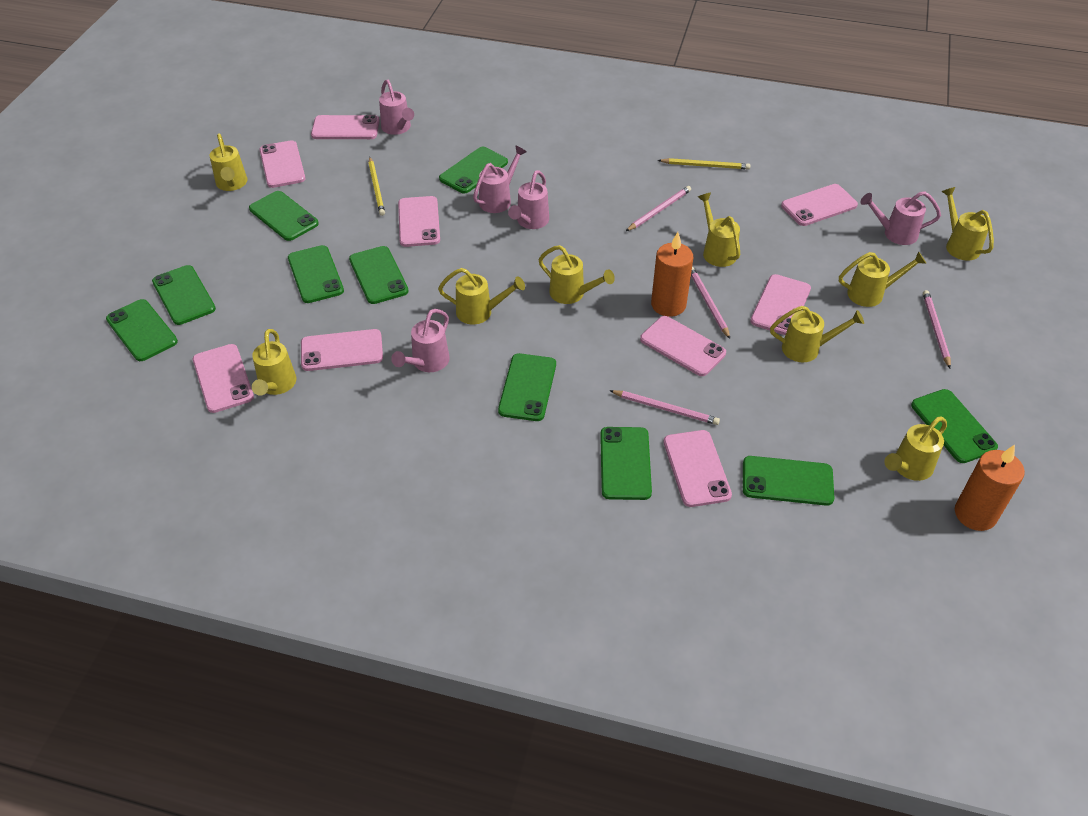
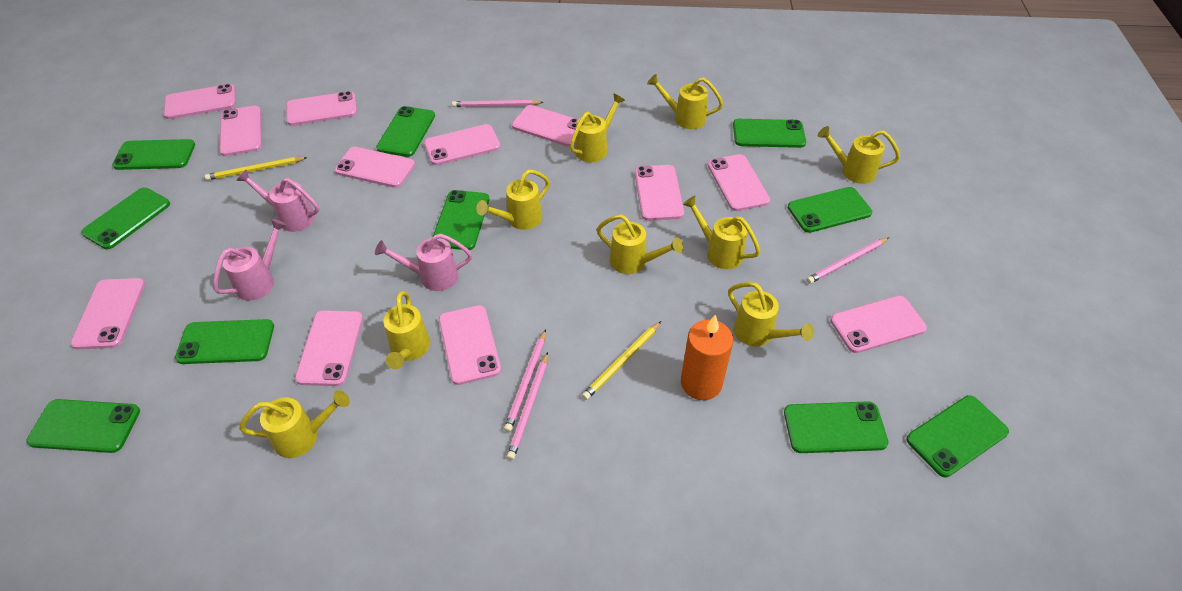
orange candle: [651,232,693,317] [955,445,1025,531] = 2 -> [681,315,733,400] = 1
pink phone: [193,344,254,413] [259,140,306,188] [301,329,383,371] [311,115,380,139] [398,196,440,247] [640,316,726,376] [663,430,732,507] [750,274,811,335] [781,184,858,226] = 9 -> [70,278,145,349] [164,84,236,119] [220,105,262,156] [286,91,357,126] [295,310,363,386] [334,147,415,188] [424,124,500,165] [439,305,501,385] [512,105,579,147] [635,165,684,221] [708,154,770,211] [830,296,927,353] = 12
pink watering can: [379,80,414,135] [391,309,449,372] [473,145,527,213] [508,170,549,229] [860,191,941,245] = 5 -> [213,219,286,301] [237,170,319,232] [375,234,472,291] = 3

